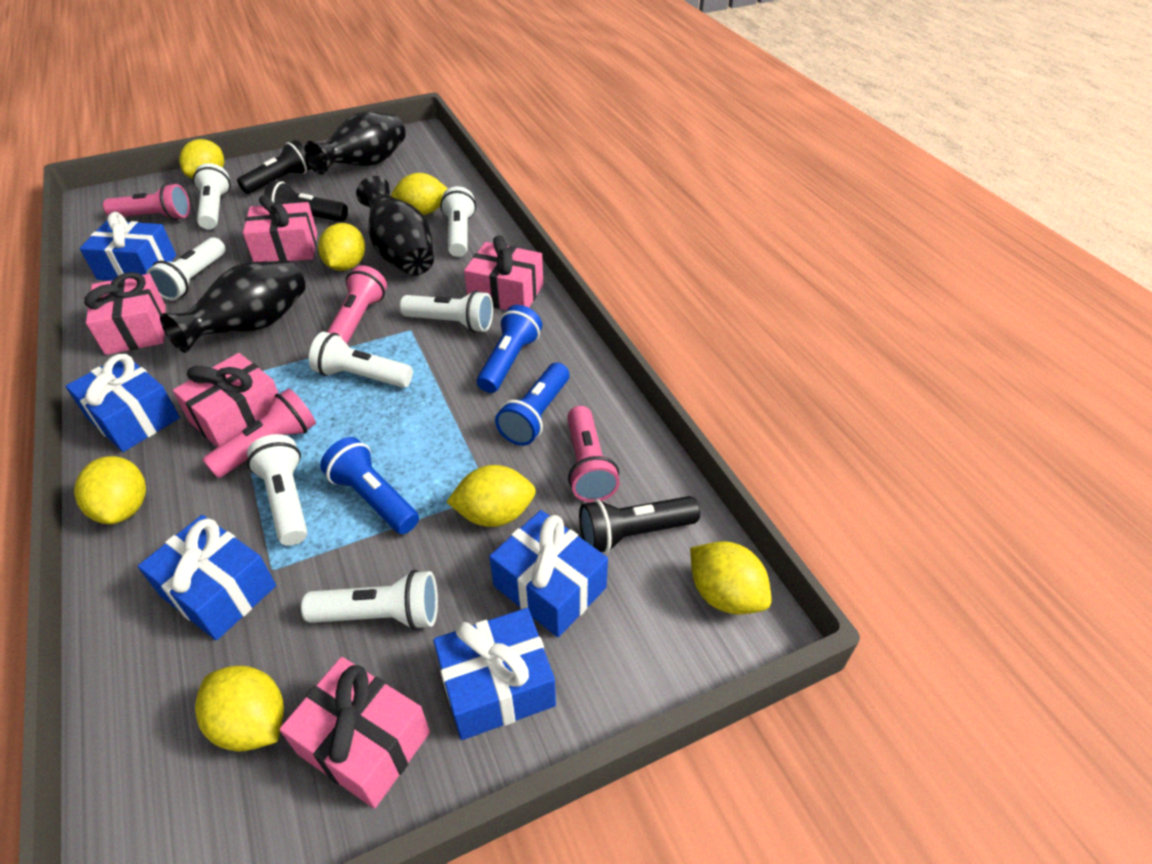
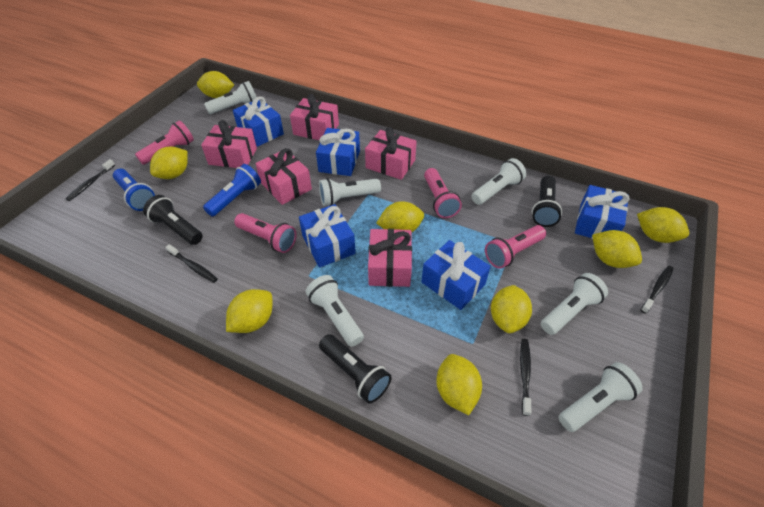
black toothbrush: none = 0 -> [66,159,115,201] [165,244,218,283] [520,339,531,416] [641,266,674,314] = 4
black vase: [160,260,306,353] [304,112,406,175] [356,176,434,276] = 3 -> none = 0
blue flashlight: [320,437,419,534] [477,305,542,393] [495,363,569,446] = 3 -> [113,169,155,211] [203,164,261,217] = 2
white flashlight: [146,237,226,301] [193,163,231,229] [247,434,308,546] [301,570,438,630] [309,332,413,388] [400,290,493,333] [440,186,476,257] = 7 -> [204,81,256,114] [306,275,364,347] [319,178,381,206] [471,158,526,205] [541,273,608,335] [559,362,643,432] = 6
yellow lemon: [74,456,146,524] [179,139,224,179] [195,666,284,752] [318,223,365,271] [391,173,448,215] [447,465,536,527] [690,541,771,614] = 7 -> [150,146,188,179] [197,71,234,98] [226,289,272,333] [377,201,424,233] [436,354,482,415] [491,285,532,333] [592,230,642,268] [637,207,689,243] = 8

